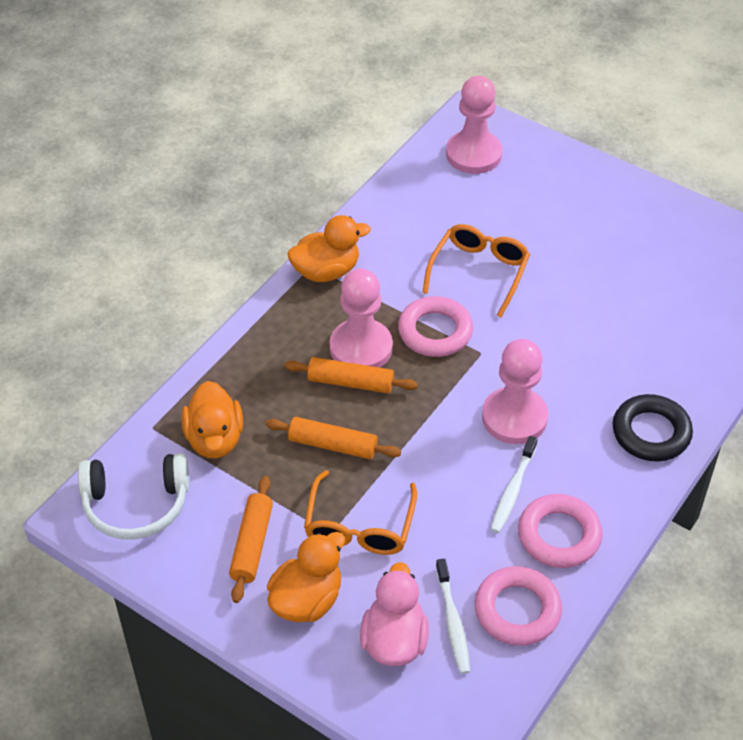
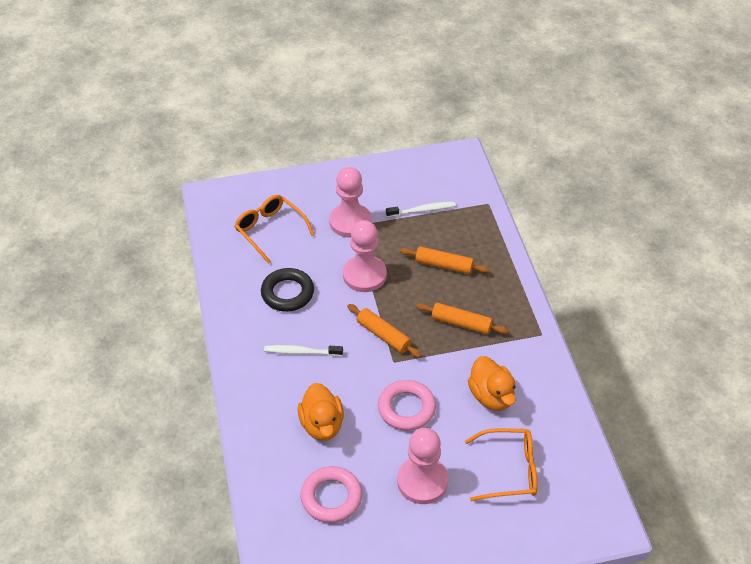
orange duck: [182,381,243,459] [267,532,345,622] [288,215,371,282] = 3 -> [298,383,344,441] [468,356,516,411] = 2
pink duck: [360,562,429,666] = 1 -> none = 0
pink ring: [398,296,473,357] [475,566,562,646] [518,494,602,568] = 3 -> [300,466,362,523] [378,380,436,431] = 2
white headphones: [78,453,189,540] = 1 -> none = 0

